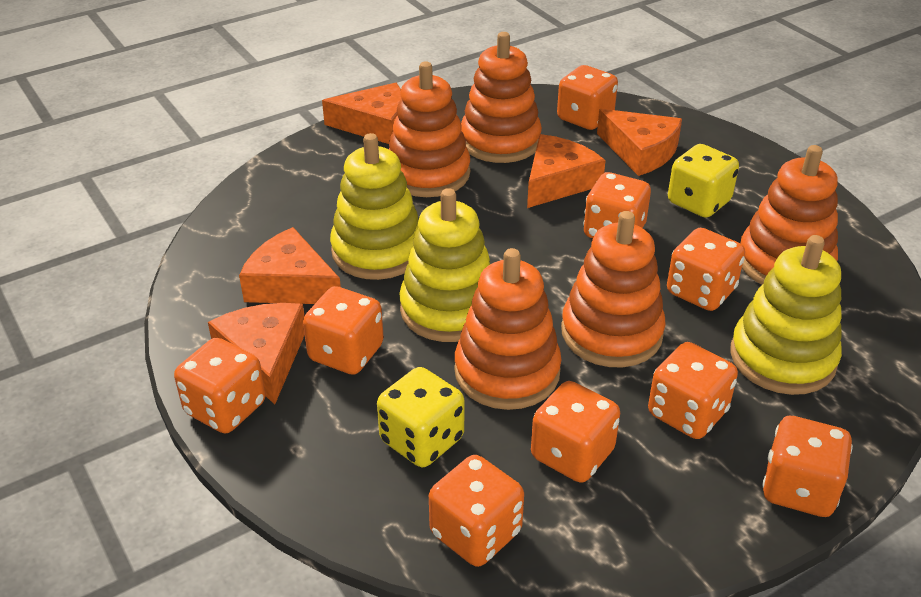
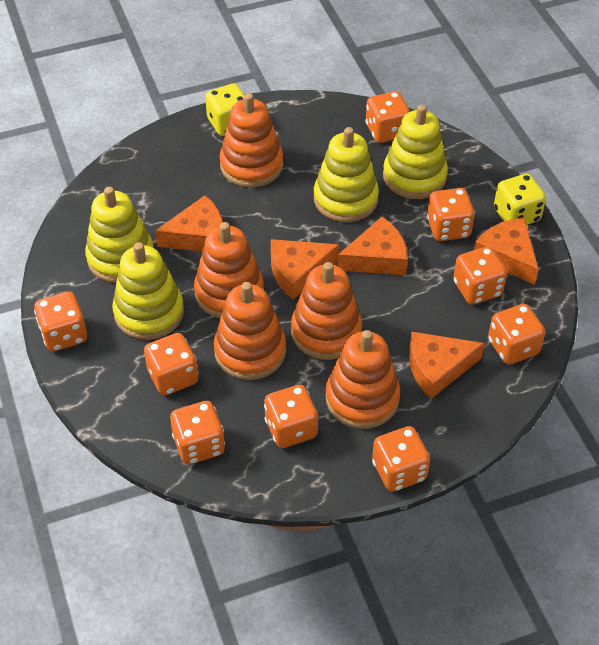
yellow stacking toy: [330,133,419,280] [399,188,490,342] [731,235,842,395] = 3 -> [85,187,154,283] [112,242,184,340] [314,127,379,222] [383,104,448,199] = 4

